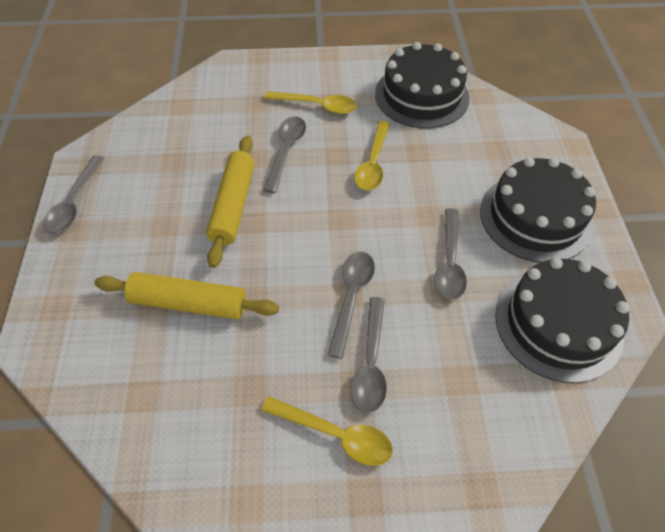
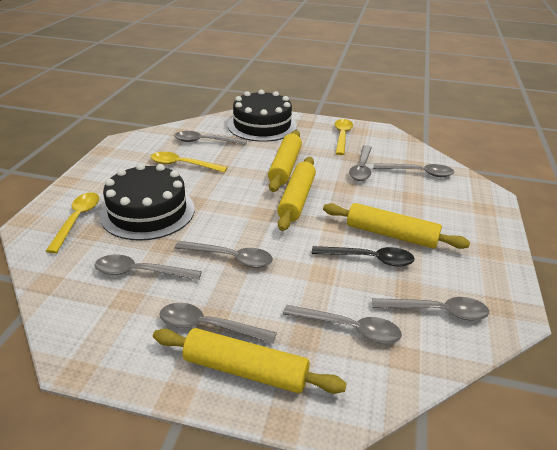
black cake: [375,42,470,128] [480,157,596,263] [495,257,630,383] = 3 -> [100,163,195,241] [228,90,297,142] = 2
black spoon: none = 0 -> [312,246,415,267] = 1
grey spoon: [43,155,104,234] [263,117,306,193] [328,252,375,359] [350,297,387,413] [434,208,467,300] = 5 -> [94,254,202,280] [159,303,277,344] [174,131,247,145] [175,241,273,268] [283,305,402,344] [349,145,372,181] [372,297,489,320] [373,163,454,177] = 8
yellow rolling pin: [94,272,279,319] [206,135,255,268] = 2 -> [153,328,347,394] [268,130,302,192] [277,157,316,231] [323,203,470,249] = 4

